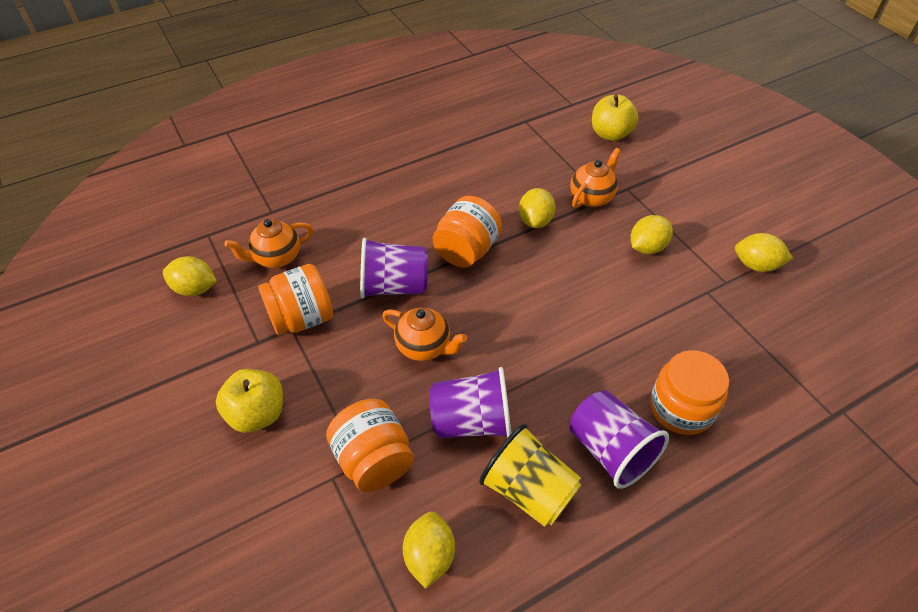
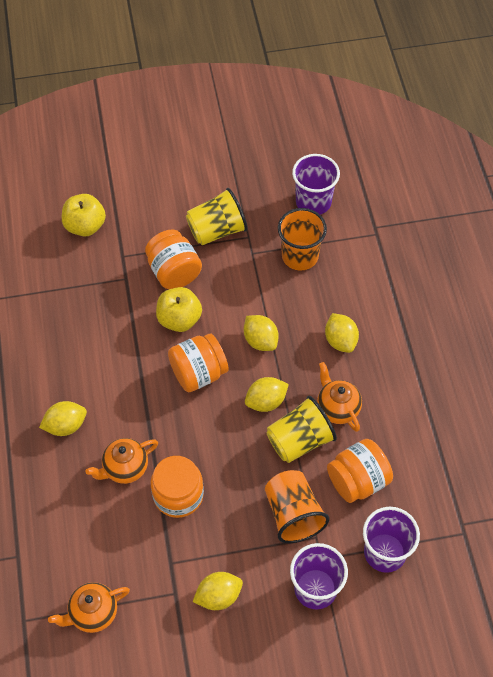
orange cup: none = 0 -> [265,470,329,543] [278,208,327,270] = 2
yellow cup: [479,424,581,527] = 1 -> [186,188,248,245] [266,396,337,463] = 2

